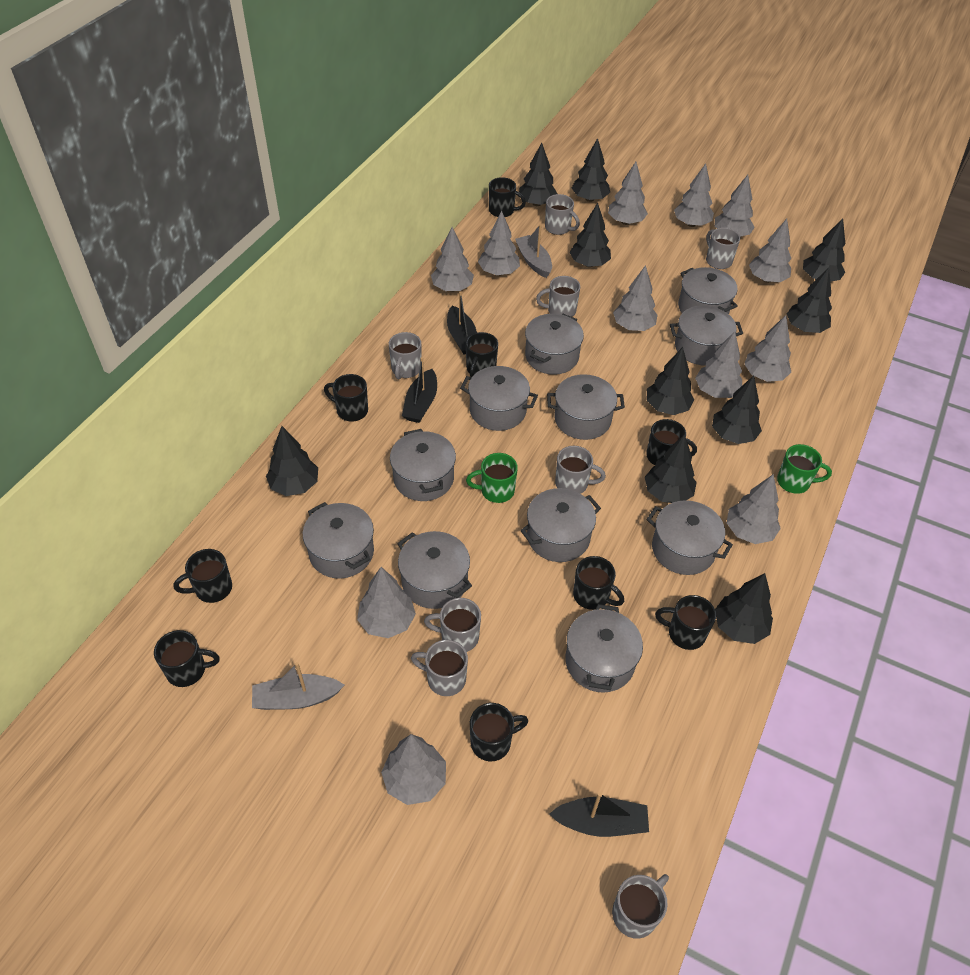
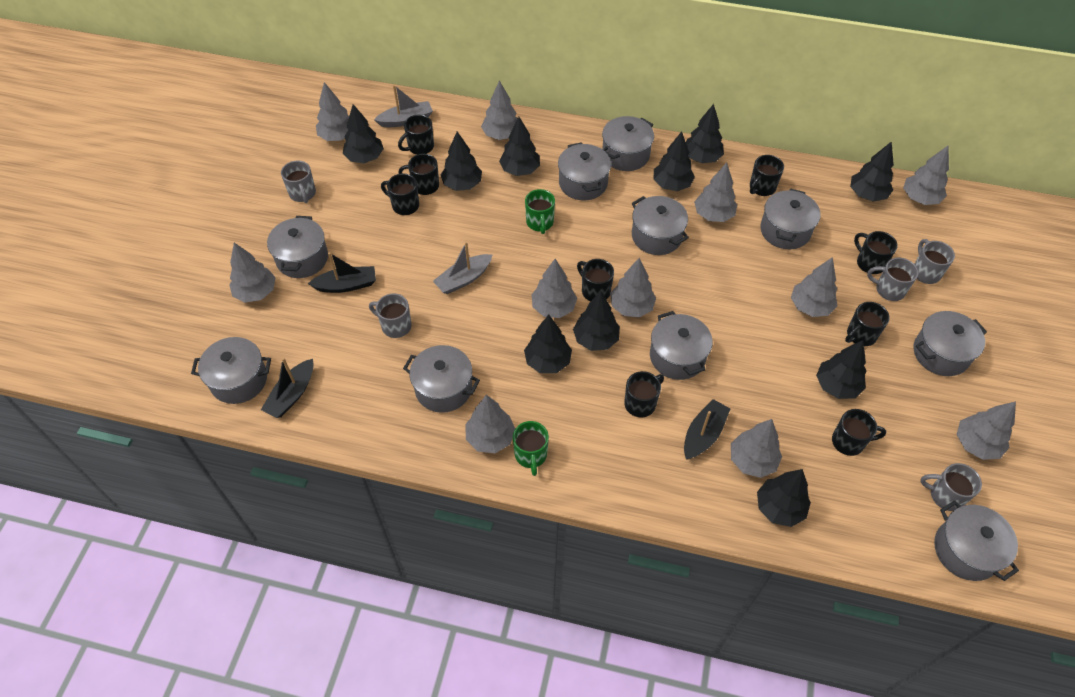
grey mug: [389,332,421,379] [411,640,468,696] [424,598,481,652] [536,276,580,317] [545,194,580,235] [555,446,606,494] [612,874,669,939] [706,228,740,269] = 8 -> [281,160,316,203] [369,293,412,338] [867,258,918,301] [915,239,955,284] [920,463,982,511] = 5
grey pot: [303,502,374,579] [390,429,456,501] [397,531,472,609] [460,366,538,431] [520,488,601,562] [525,314,584,375] [547,374,625,440] [565,604,643,693] [646,500,733,575] [670,306,743,366] [678,267,738,314] = 11 -> [191,337,271,404] [267,216,328,278] [403,345,480,413] [558,142,611,200] [602,116,654,171] [632,196,689,255] [650,311,713,380] [760,188,821,249] [914,311,987,376] [934,500,1019,581] = 10
grey tree: [357,567,416,638] [381,734,446,805] [431,227,474,292] [478,211,520,276] [608,162,648,225] [613,265,657,331] [674,164,714,227] [695,331,742,398] [715,175,755,237] [727,474,781,544] [744,315,791,382] [749,219,791,283] = 12 -> [229,243,276,303] [316,82,349,141] [466,395,515,453] [481,81,518,140] [532,259,577,318] [610,258,656,318] [694,163,737,222] [731,419,782,478] [791,257,837,317] [903,146,949,205] [956,401,1016,460] = 11

